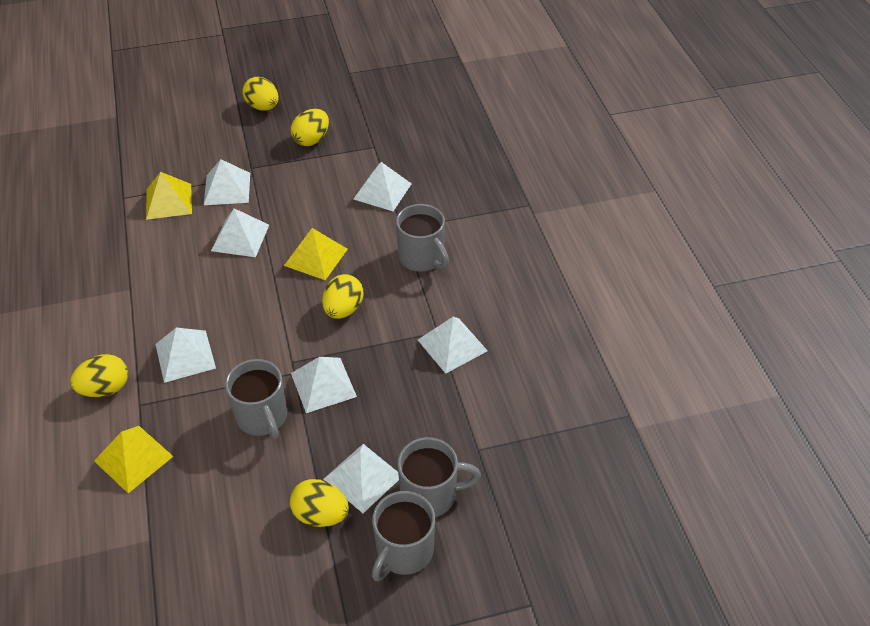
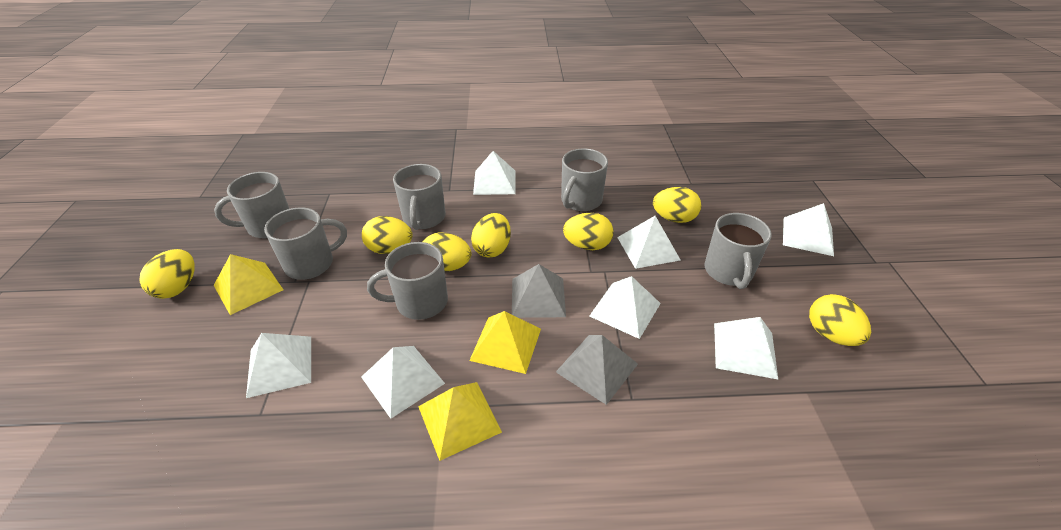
grey mug: [225,359,287,439] [372,491,435,581] [396,204,449,272] [398,437,481,517] = 4 -> [214,172,289,238] [264,207,347,280] [367,242,448,320] [393,164,446,230] [561,149,608,211] [704,213,772,289] = 6
grey pyramid: none = 0 -> [512,264,566,318] [556,335,638,405] = 2
yellow egg: [70,354,128,397] [242,77,279,111] [290,479,349,527] [291,109,329,146] [322,274,364,319] = 5 -> [139,249,195,299] [362,216,413,254] [423,232,471,272] [471,213,511,257] [563,213,613,250] [653,187,701,223] [809,294,871,346] = 7

